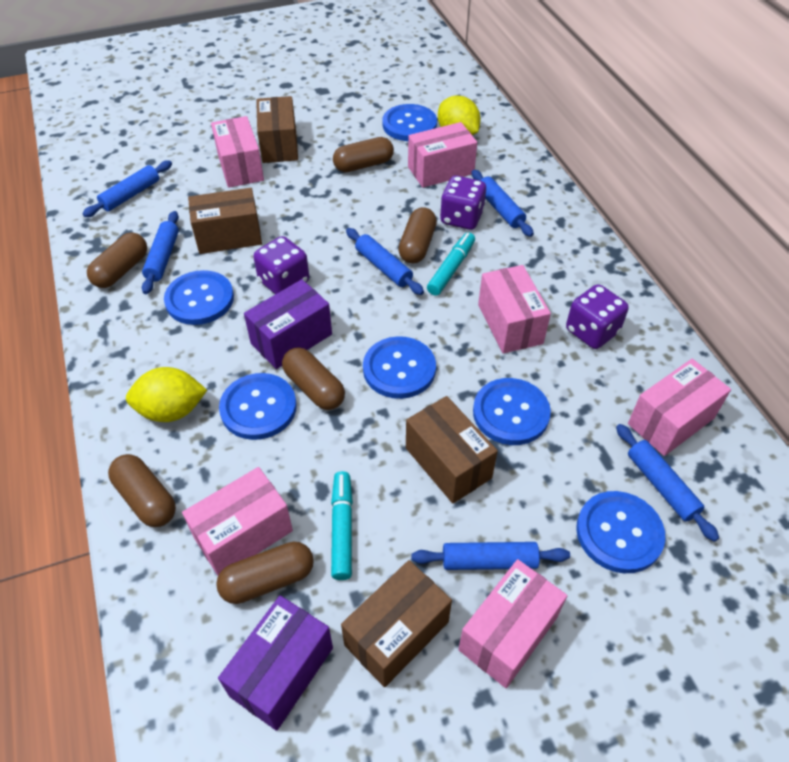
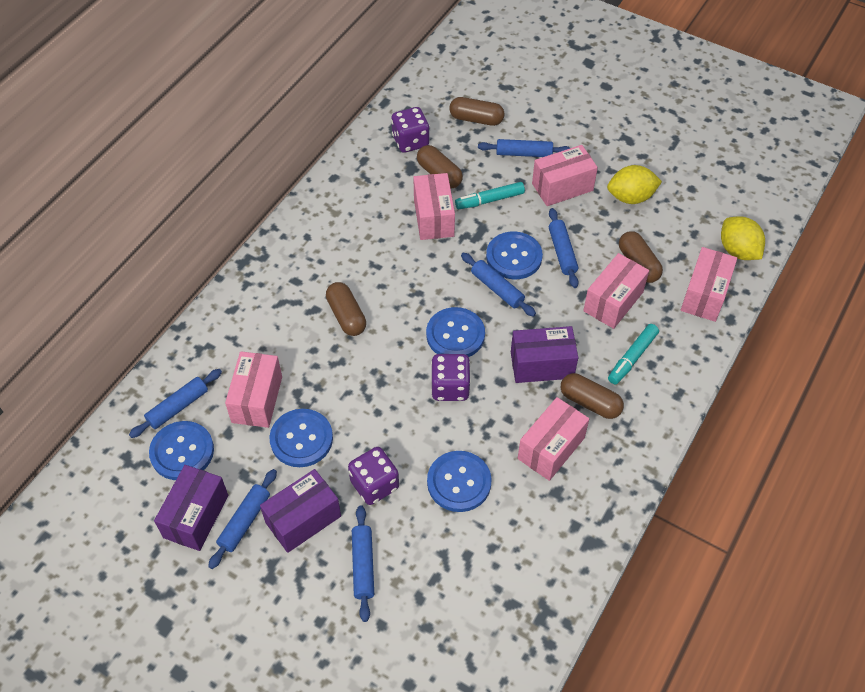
blue button: [164,270,234,325] [219,373,297,440] [363,336,436,399] [382,104,437,141] [473,378,551,445] [576,491,665,573] = 6 -> [149,421,214,480] [269,409,333,467] [426,307,485,357] [427,451,492,512] [486,231,543,279] = 5
brown box: [188,188,262,254] [256,96,298,163] [341,560,452,687] [406,396,498,503] = 4 -> none = 0
brown capsule: [87,232,147,288] [108,454,176,527] [216,542,314,604] [282,347,345,410] [333,137,394,172] [398,207,437,264] = 6 -> [326,282,366,336] [417,145,463,189] [449,97,504,126] [561,373,624,419] [619,231,663,283] = 5
purple box: [218,595,333,731] [244,279,332,369] = 2 -> [154,465,228,551] [260,469,341,553] [511,326,578,383] = 3

